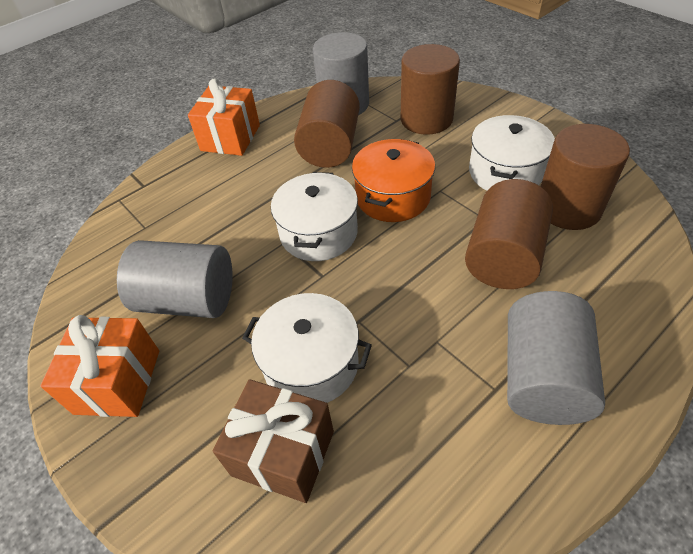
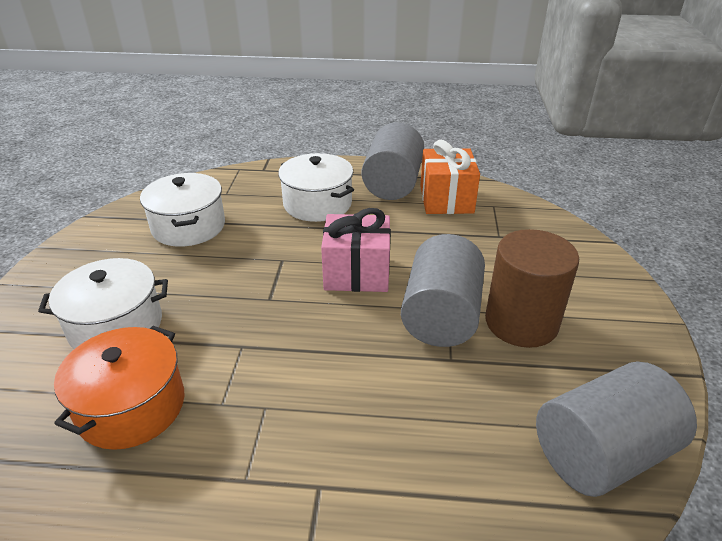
brown cylinder: [294,80,360,168] [400,44,460,135] [465,179,553,289] [540,124,630,230] = 4 -> [485,229,579,348] = 1
brown gift: [213,379,334,503] = 1 -> none = 0
orange gift: [40,315,159,417] [188,78,260,156] = 2 -> [420,140,480,214] = 1
pink gift: none = 0 -> [321,208,391,292] = 1

